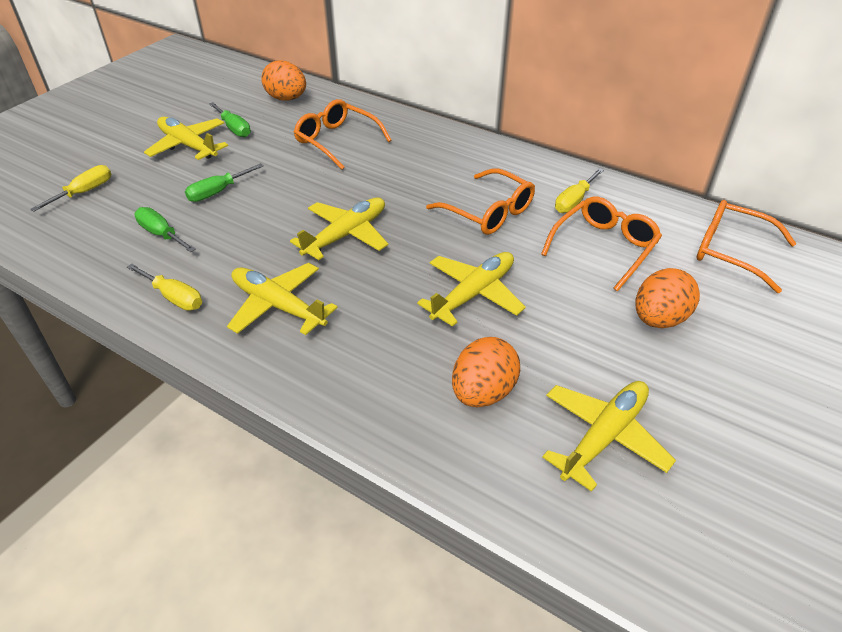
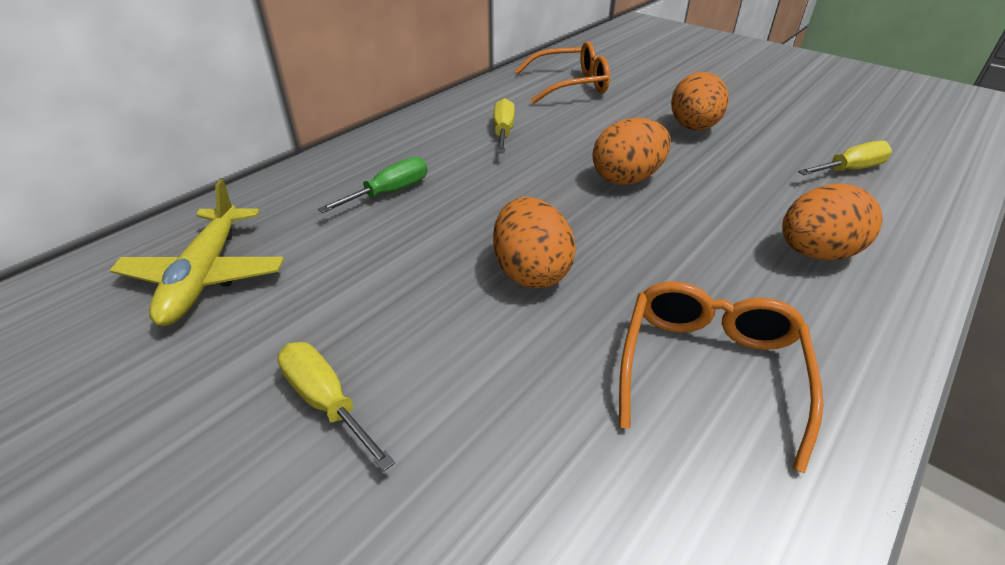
green screwdriver: [134,207,196,252] [185,163,264,202] [209,102,251,137] = 3 -> [318,157,427,213] = 1
orange egg: [261,60,306,101] [452,337,520,407] [635,268,700,328] = 3 -> [493,197,576,288] [592,118,671,185] [671,72,729,130] [782,183,882,260] = 4
orange glasses: [294,99,392,169] [426,169,535,235] [541,197,662,291] [696,200,796,293] = 4 -> [515,41,610,104] [619,281,823,473] = 2
yellow plane: [144,117,228,160] [227,263,338,335] [290,197,388,260] [417,252,526,327] [542,381,676,492] = 5 -> [110,179,284,326] = 1

